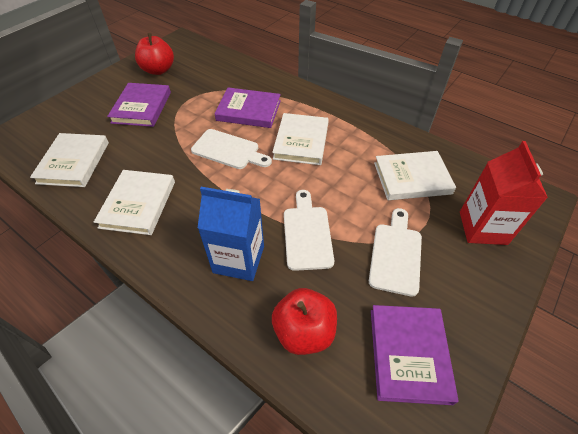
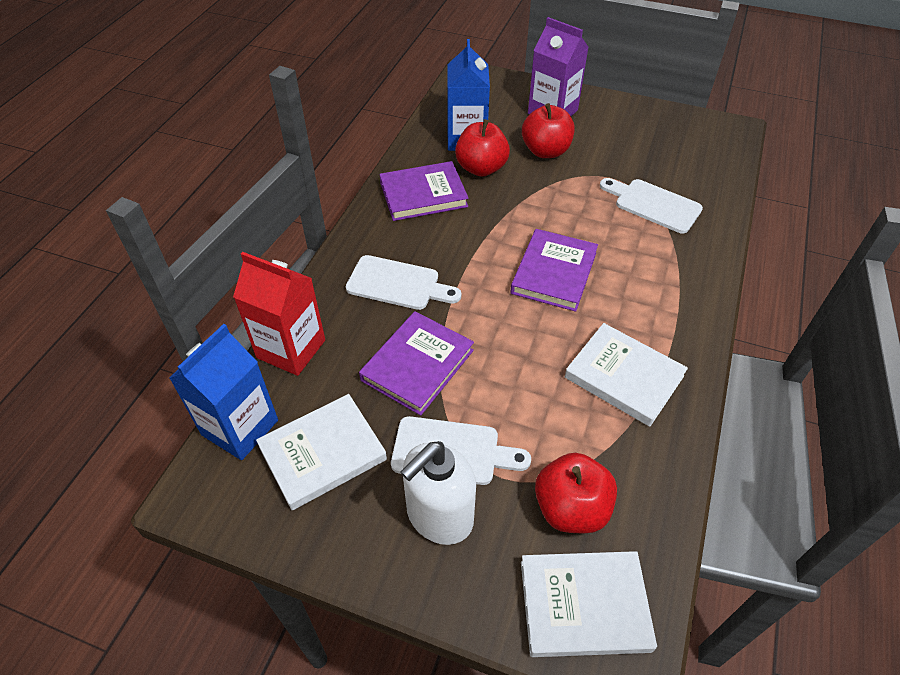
blue carton: [198,187,264,281] = 1 -> [169,324,278,460] [447,39,490,151] = 2
purple carton: none = 0 -> [528,17,589,116] = 1
red apple: [135,33,174,75] [272,288,337,355] = 2 -> [455,119,510,177] [522,103,574,158] [535,453,617,533] = 3
white book: [30,133,109,187] [94,170,175,235] [272,113,329,165] [374,151,456,200] = 4 -> [256,394,387,510] [521,551,657,657] [565,323,688,427] = 3
white soap dispenser: none = 0 -> [400,441,476,545] = 1

